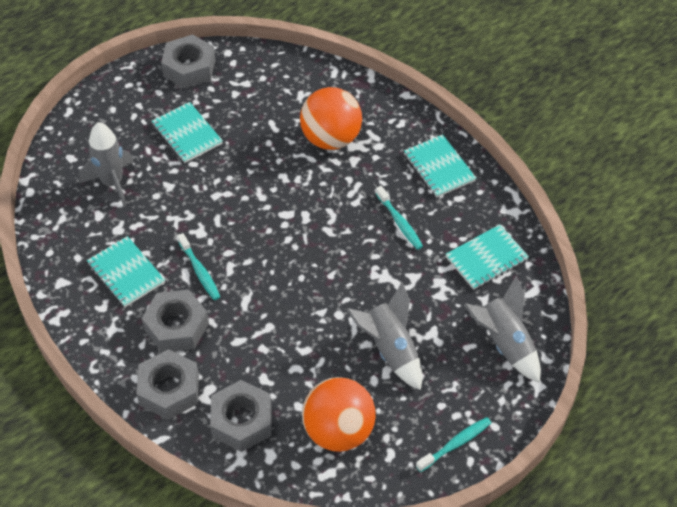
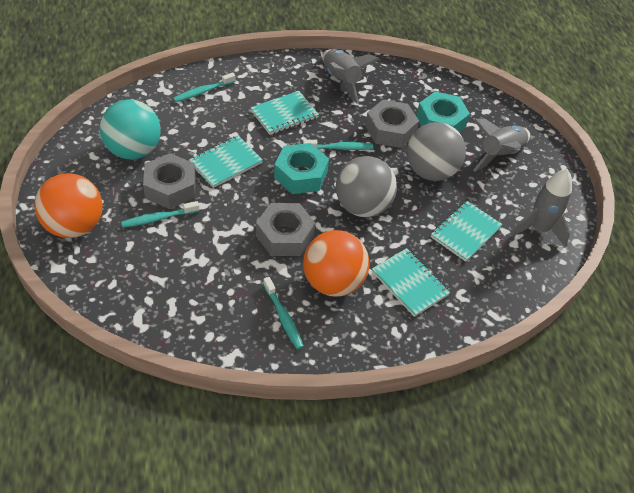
grey ball: none = 0 -> [336,156,397,217] [407,122,466,181] = 2
grey nut: [136,349,199,420] [142,290,209,352] [161,34,215,89] [210,380,271,452] = 4 -> [143,153,196,209] [256,203,316,256] [365,100,419,148] = 3
turquoise ball: none = 0 -> [100,100,161,159] = 1
turquoise nut: none = 0 -> [274,143,329,194] [416,91,470,132] = 2
turquoise toothbrush: [177,233,220,300] [375,186,423,250] [416,417,491,472] = 3 -> [121,201,199,228] [173,72,236,102] [263,277,304,349] [303,140,373,150] = 4

